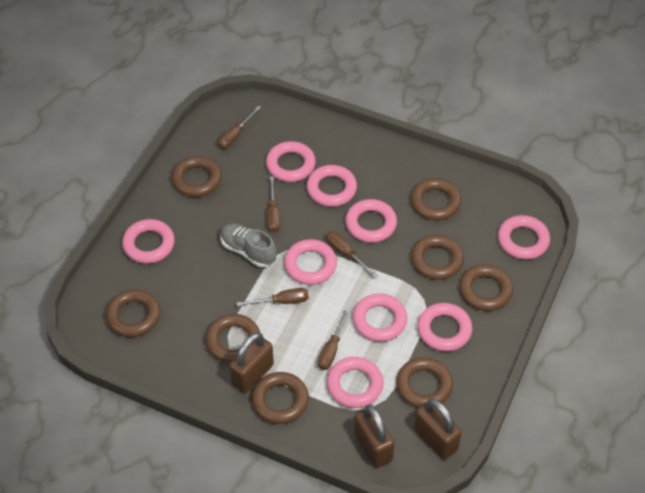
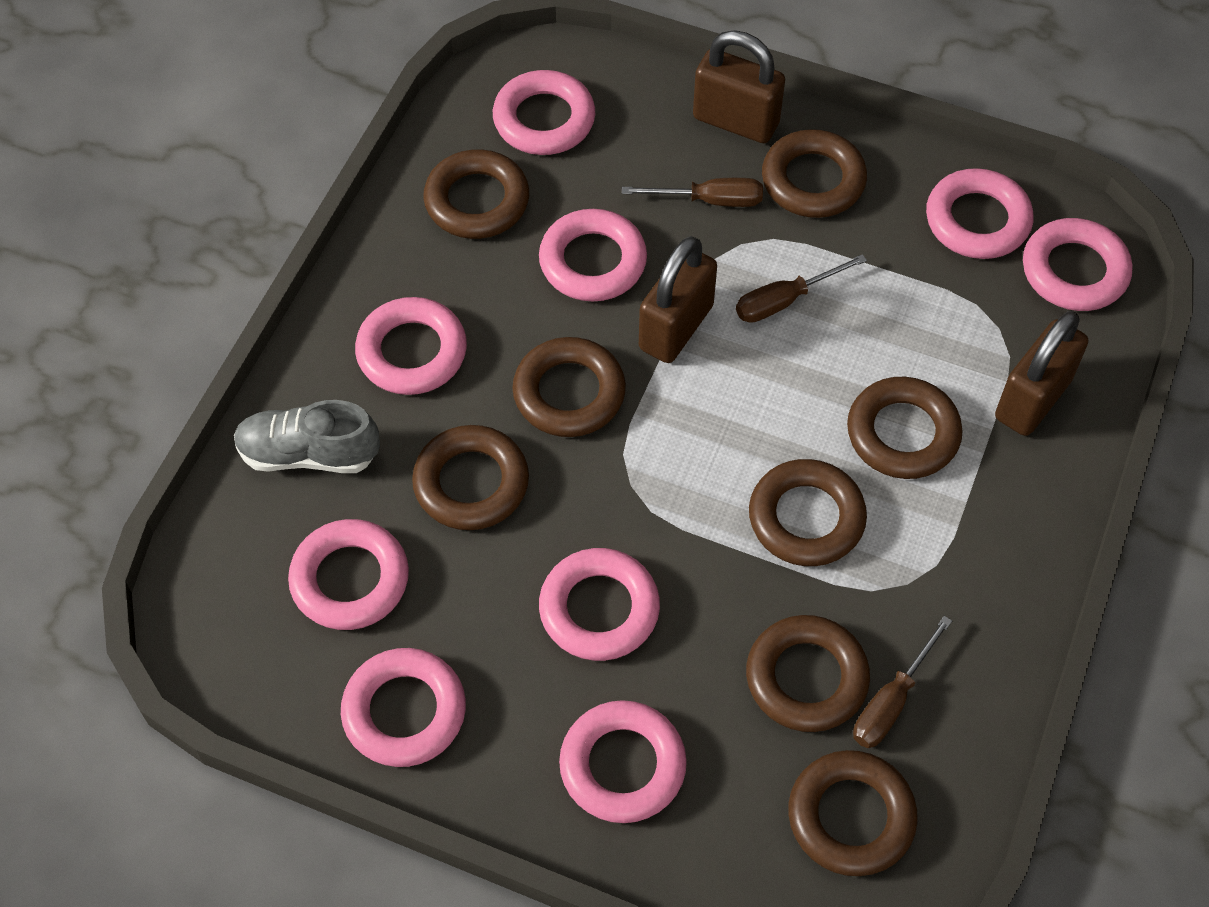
brown screwdriver: [218,105,261,149] [237,288,309,306] [267,176,280,232] [318,308,350,370] [326,231,378,278] = 5 -> [622,178,763,207] [736,254,867,323] [853,616,952,748] = 3

